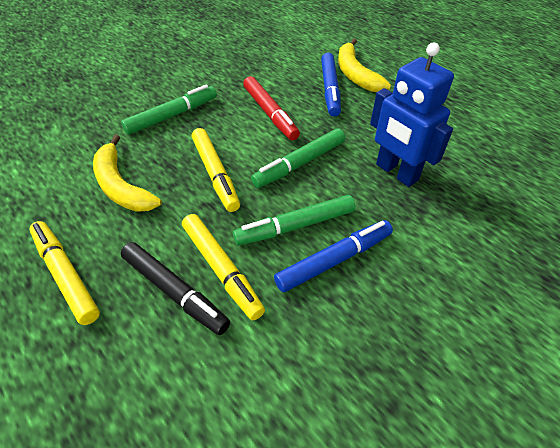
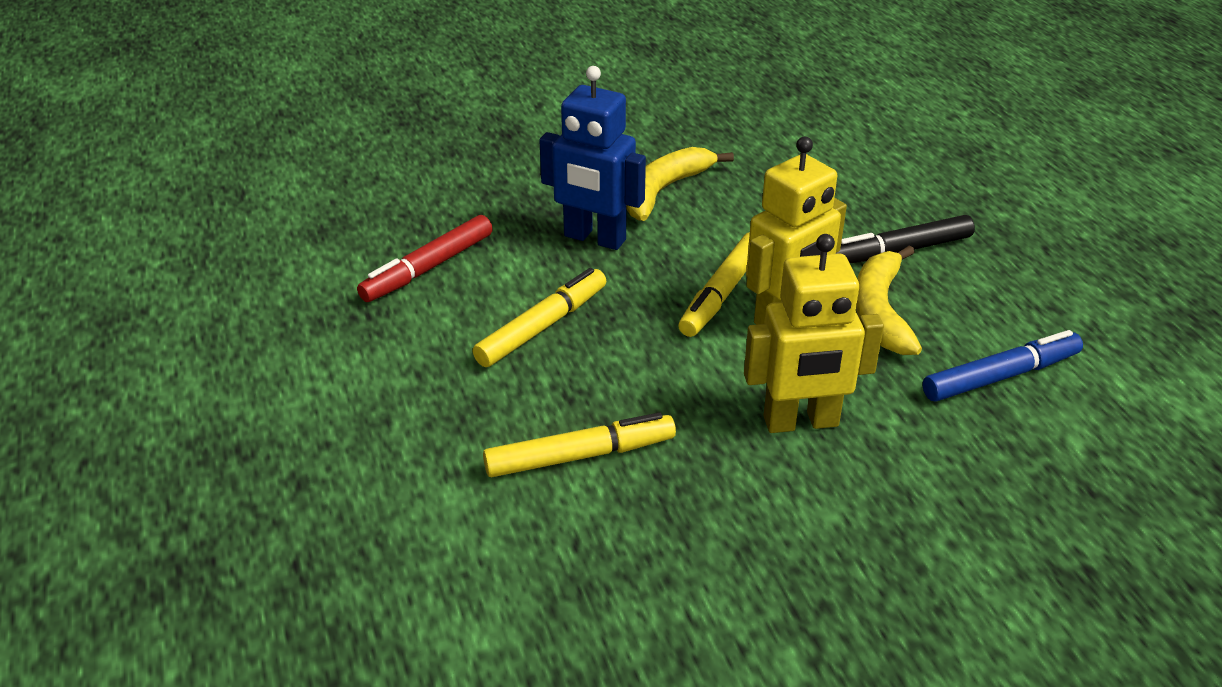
blue marker: [274,220,393,292] [321,53,341,117] = 2 -> [923,330,1083,402] = 1
green marker: [121,84,217,135] [233,195,356,245] [251,129,345,188] = 3 -> none = 0
yellow robot: none = 0 -> [744,234,884,433] [746,137,847,325] = 2

